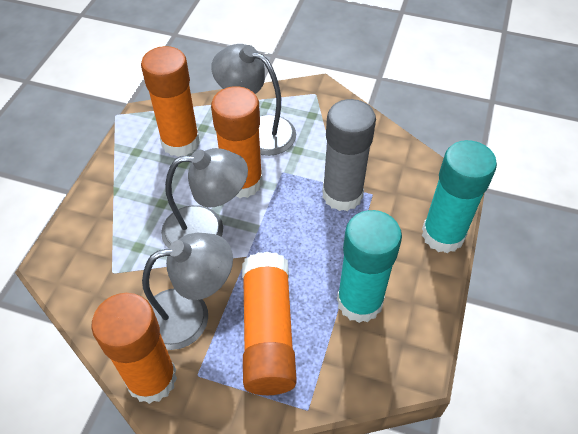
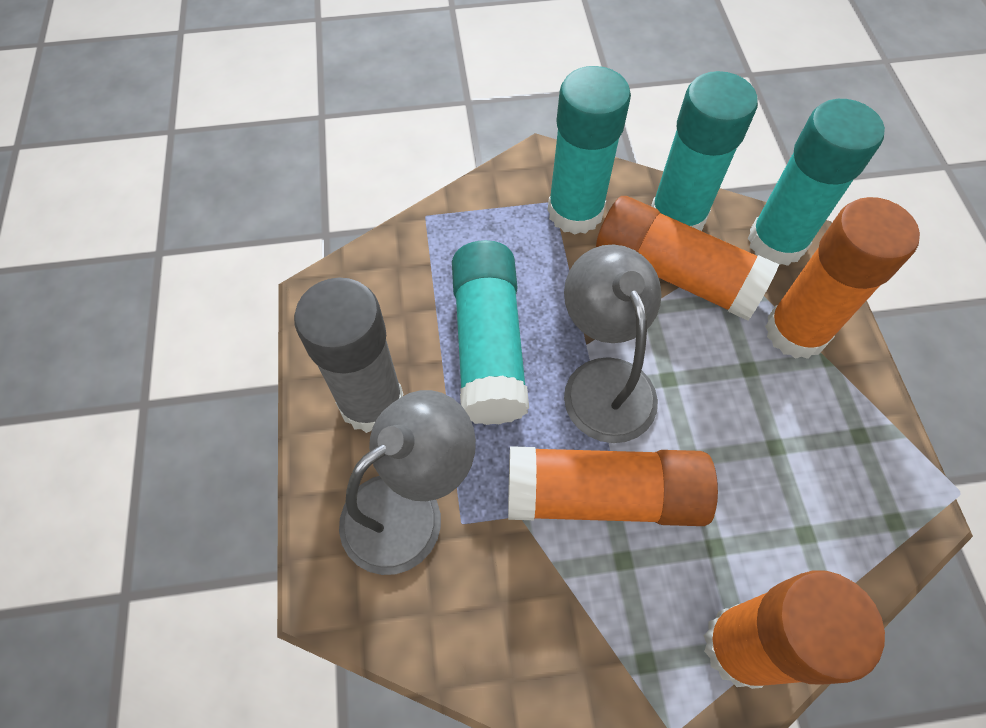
grey lamp: [142,233,233,350] [161,148,248,249] [211,44,296,156] = 3 -> [339,390,476,575] [564,244,661,443] = 2
turquoise glue stick: [337,210,402,323] [422,140,497,253] = 2 -> [452,240,529,425] [548,66,631,235] [651,71,758,231] [748,99,885,266] = 4

